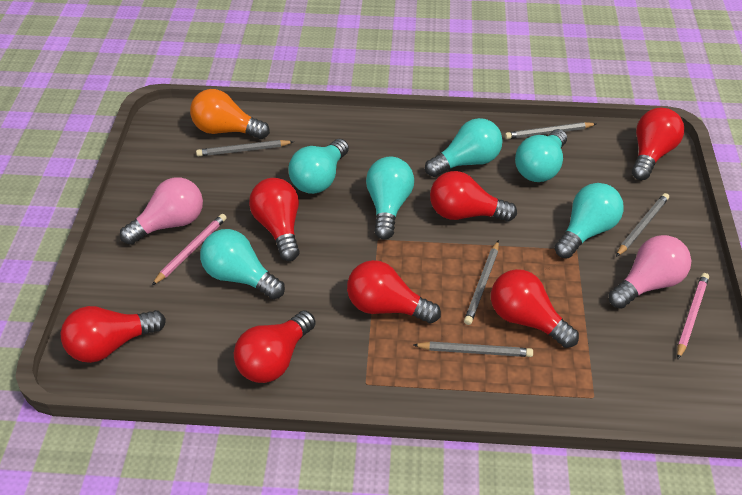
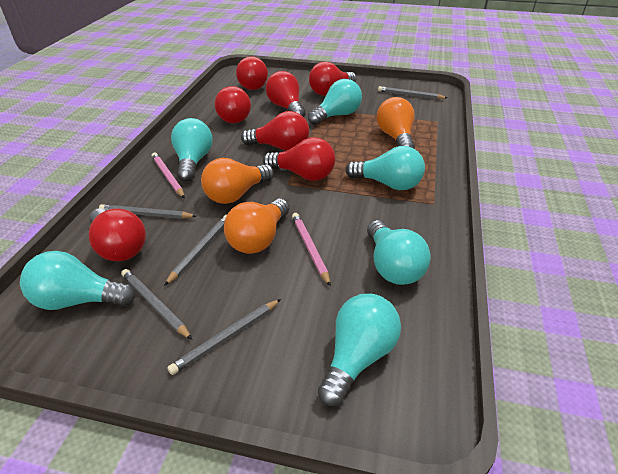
orange light bulb: [190,89,270,139] = 1 -> [201,158,274,204] [224,198,289,254] [377,97,415,148] = 3
pink light bulb: [120,177,203,245] [608,235,691,309] = 2 -> none = 0

